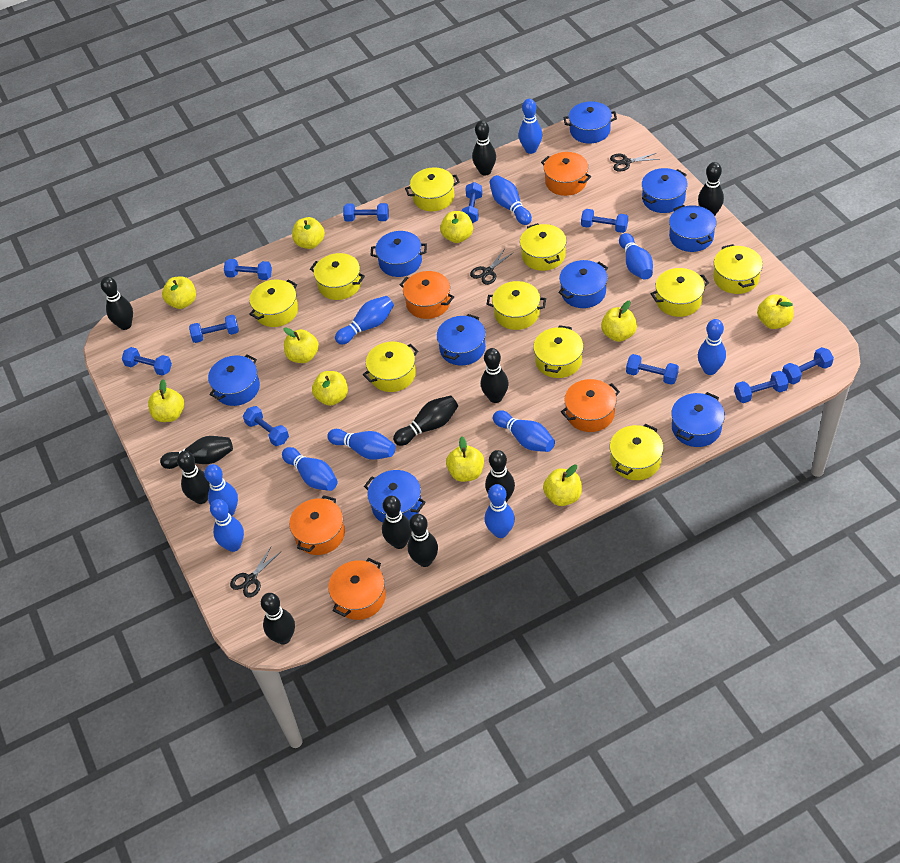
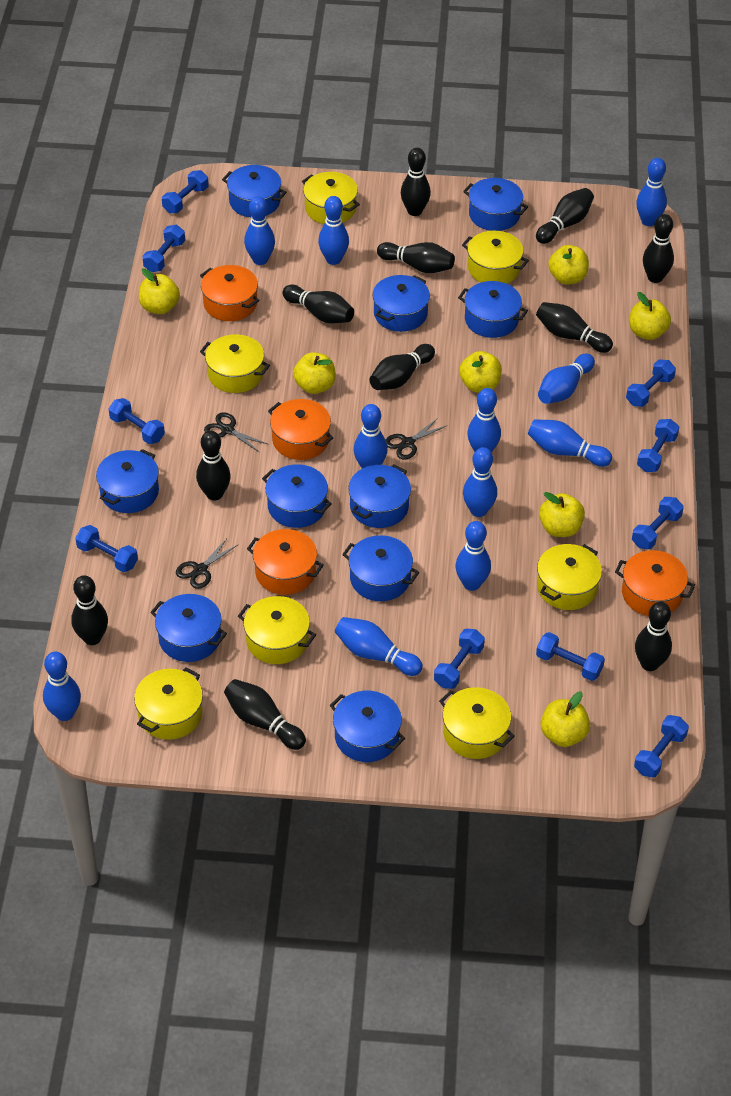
blue pot: [208,355,260,406] [364,470,426,523] [371,231,427,277] [437,314,486,366] [558,260,608,308] [563,101,617,144] [642,168,688,213] [669,205,717,252] [671,392,725,447] = 9 -> [96,449,159,513] [150,594,227,662] [222,165,286,217] [262,464,332,528] [330,691,405,762] [342,535,419,601] [348,464,411,528] [373,275,430,332] [458,281,528,338] [463,178,528,231] = 10
orange pot: [289,495,345,555] [328,558,386,620] [400,271,454,319] [541,152,591,196] [561,379,620,432] = 5 -> [200,265,260,321] [247,529,324,595] [268,399,333,460] [615,550,695,616] = 4
yellow apple: [148,379,184,422] [162,276,196,309] [283,327,319,363] [292,217,325,249] [312,371,348,406] [440,211,473,243] [446,436,484,482] [543,465,582,506] [601,301,637,342] [757,294,794,329] = 10 -> [139,268,180,314] [293,352,336,394] [459,351,502,392] [539,492,585,537] [541,691,590,747] [548,245,589,285] [629,292,671,340] = 7
yellow pot: [249,279,298,327] [310,253,365,300] [363,342,418,392] [405,167,460,211] [487,281,546,330] [520,223,567,271] [533,325,584,378] [610,424,664,480] [650,268,709,317] [713,244,763,294] = 10 -> [134,667,203,740] [200,334,270,393] [238,596,316,664] [302,172,360,224] [439,687,515,759] [462,231,529,284] [537,544,602,610] = 7

